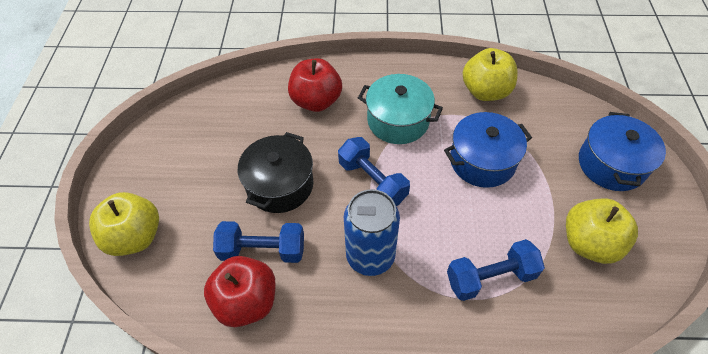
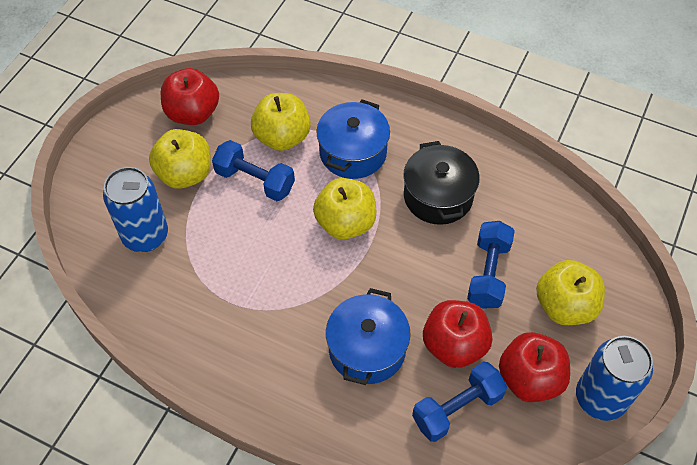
blue can: [344,189,400,276] = 1 -> [103,167,168,252] [576,336,653,421] = 2
red apple: [204,256,276,327] [288,58,342,112] = 2 -> [161,68,219,125] [423,300,492,368] [499,332,570,402] = 3
turquoise pot: [358,74,443,144] = 1 -> none = 0
yellow apple: [89,192,159,256] [463,48,518,101] [566,198,638,264] = 3 -> [149,129,211,189] [251,93,311,151] [313,178,376,240] [536,260,605,325] = 4

